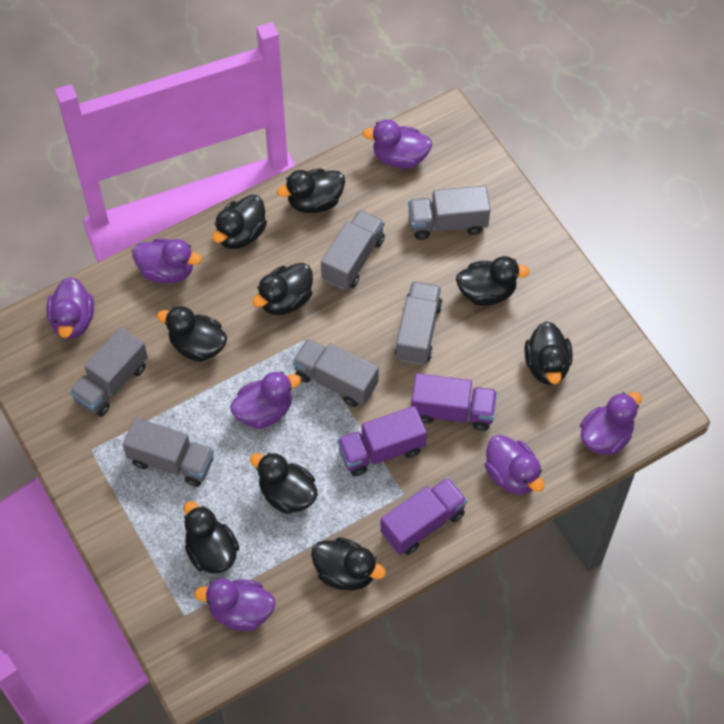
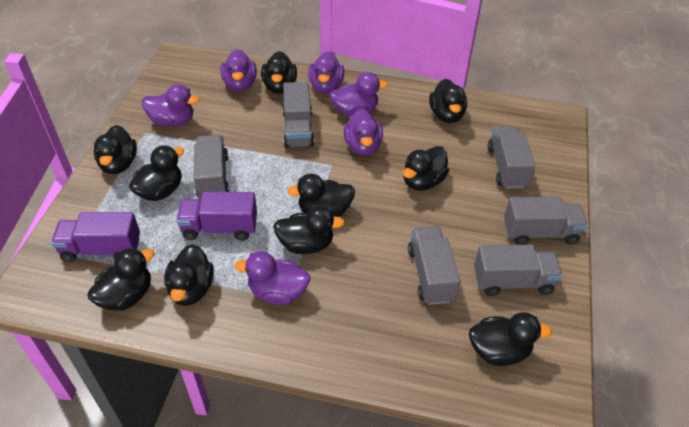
black duck: [157,306,227,362] [184,501,239,573] [213,195,267,249] [250,452,318,514] [253,263,313,315] [277,169,345,213] [311,537,386,591] [456,256,530,306] [524,321,573,385] = 9 -> [87,247,155,311] [94,125,137,174] [129,146,184,201] [164,244,214,306] [261,51,297,93] [273,206,345,254] [287,174,355,217] [403,146,449,191] [429,79,467,123] [469,312,552,366] = 10
purple duck: [47,277,94,339] [132,238,202,283] [194,579,276,631] [230,371,301,429] [362,119,433,169] [485,435,544,494] [580,392,642,455] = 7 -> [142,84,200,127] [221,49,257,91] [235,251,310,305] [308,52,344,94] [330,72,388,116] [344,108,383,156] = 6
purple truck: [337,406,427,476] [380,477,467,555] [411,373,497,431] = 3 -> [51,212,140,262] [176,191,257,241] = 2

